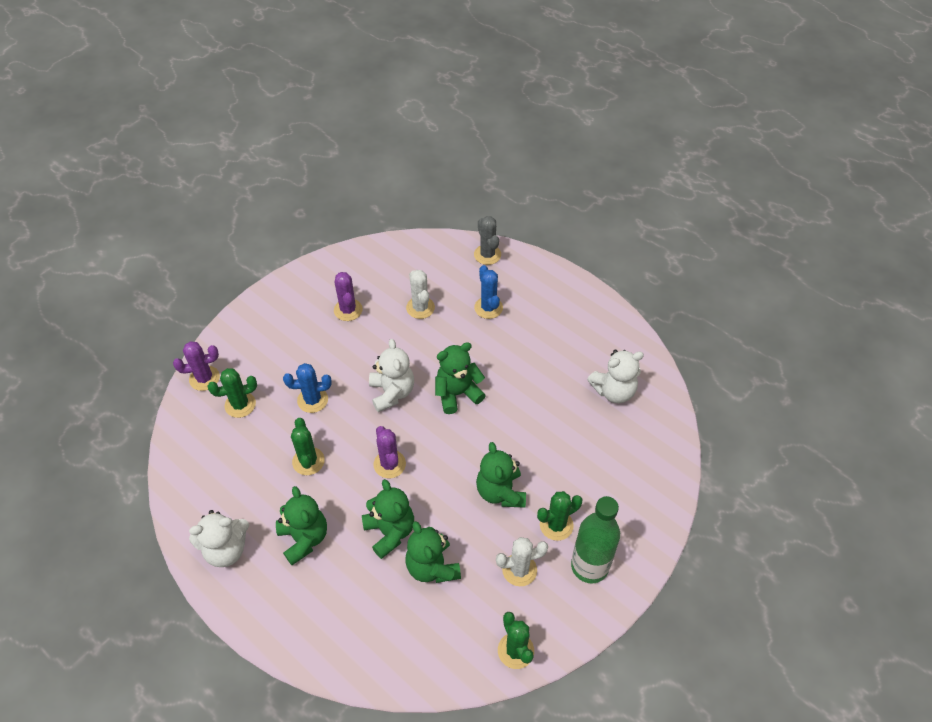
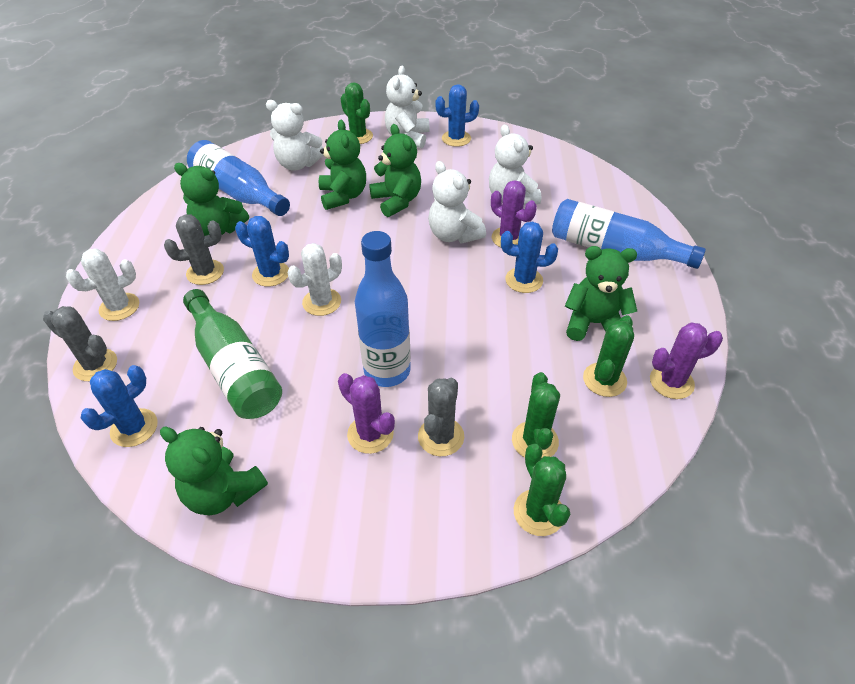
blue bottle: none = 0 -> [187,140,290,216] [355,231,411,387] [552,199,706,269] = 3
blue cactus: [283,363,332,413] [474,265,503,319] = 2 -> [81,365,158,447] [235,216,289,287] [435,84,479,147] [501,221,558,293] = 4
grey cactus: [474,216,501,265] = 1 -> [43,306,117,381] [164,214,224,285] [418,378,464,456] = 3
white teddy bear: [189,510,249,567] [369,339,414,412] [587,350,644,403] = 3 -> [266,100,324,171] [385,66,429,148] [428,161,486,243] [489,124,542,206] = 4

